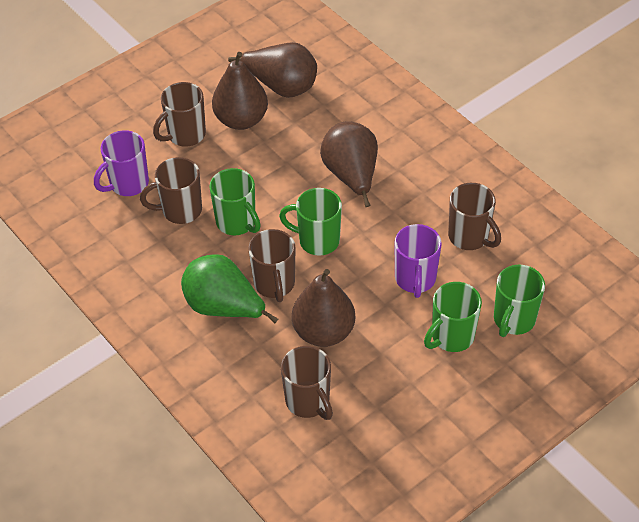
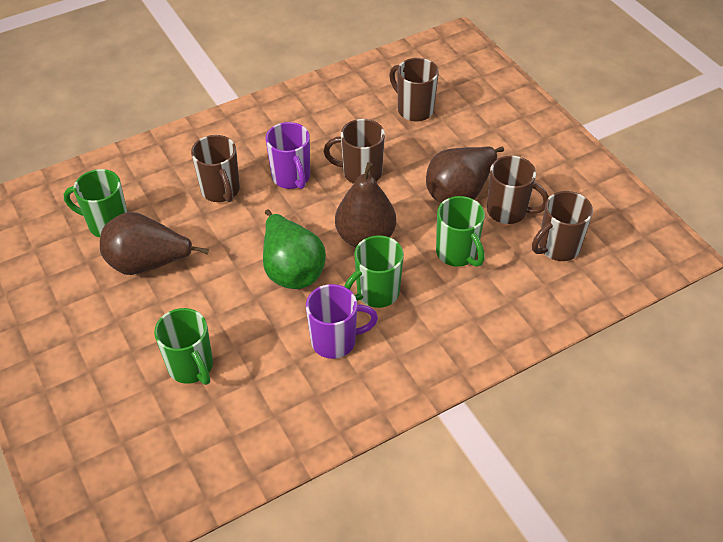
brown pear: [212,52,268,130] [228,42,317,98] [292,269,355,347] [320,121,378,207] = 4 -> [100,212,209,275] [335,162,396,247] [426,146,504,203] = 3

